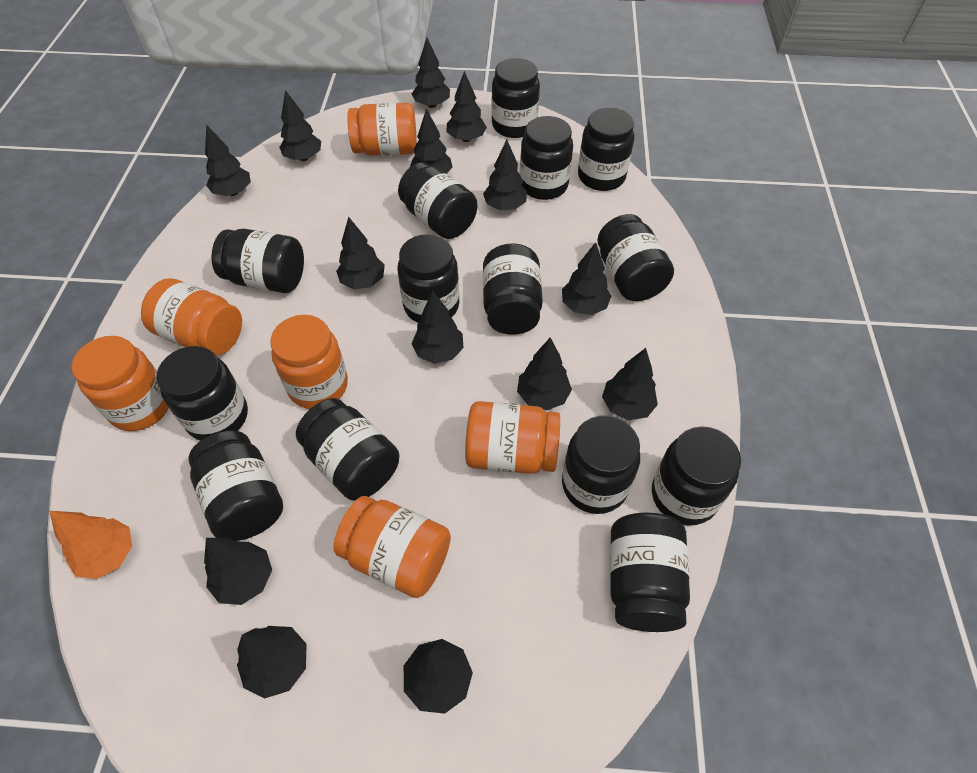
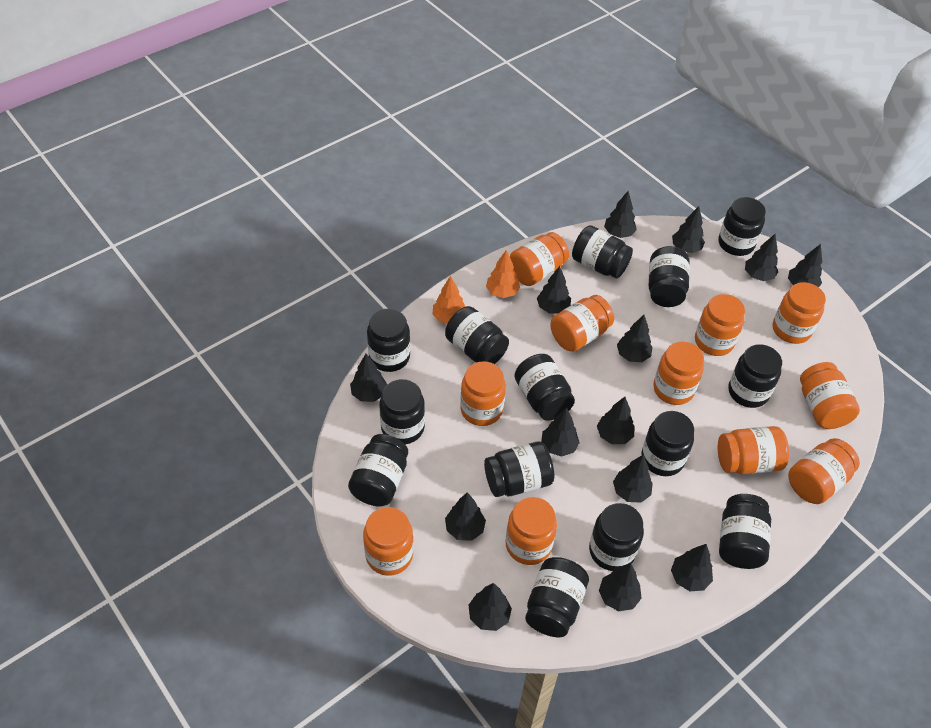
orange jar: [72,336,169,431] [141,278,242,355] [270,315,348,409] [334,496,451,598] [347,103,417,156] [465,401,560,474] = 6 -> [363,507,413,576] [460,361,506,426] [506,497,557,565] [510,232,569,286] [551,295,614,352] [653,341,704,405] [695,294,745,356] [718,426,789,474] [773,282,826,344] [788,438,860,504] [800,362,860,429] = 11
orange tree: [49,511,132,579] = 1 -> [432,276,465,324] [486,250,520,298] = 2

